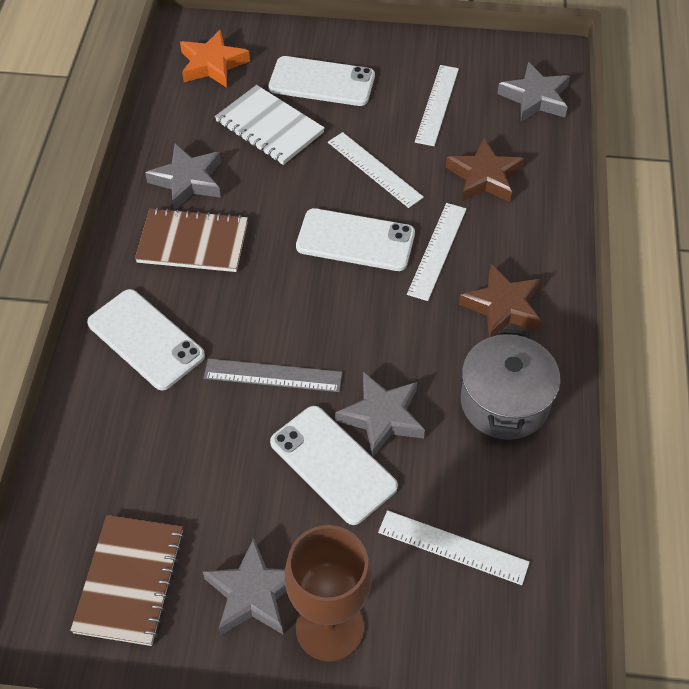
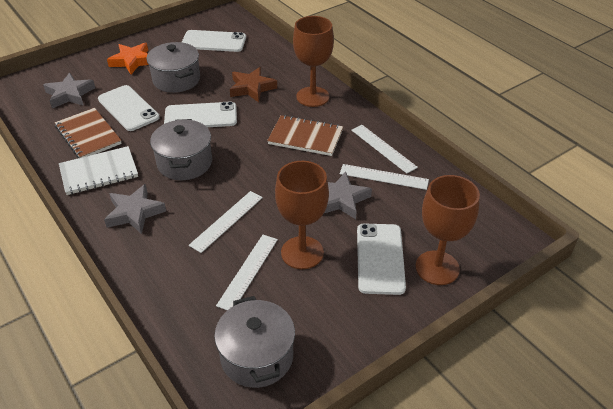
brown goblet: [285,525,372,661] = 1 -> [275,161,329,269] [293,16,334,107] [415,175,480,285] = 3
brown star: [446,138,524,202] [459,264,542,337] = 2 -> [230,67,277,102] = 1
grey pot: [461,329,561,440] = 1 -> [147,42,200,93] [150,119,212,180] [214,296,295,388] = 3
grey ruler: [204,359,342,392] = 1 -> none = 0
grey star: [145,144,221,211] [203,538,287,635] [335,372,425,457] [497,62,570,122] = 4 -> [43,73,95,108] [104,184,166,234] [324,171,372,219] = 3

